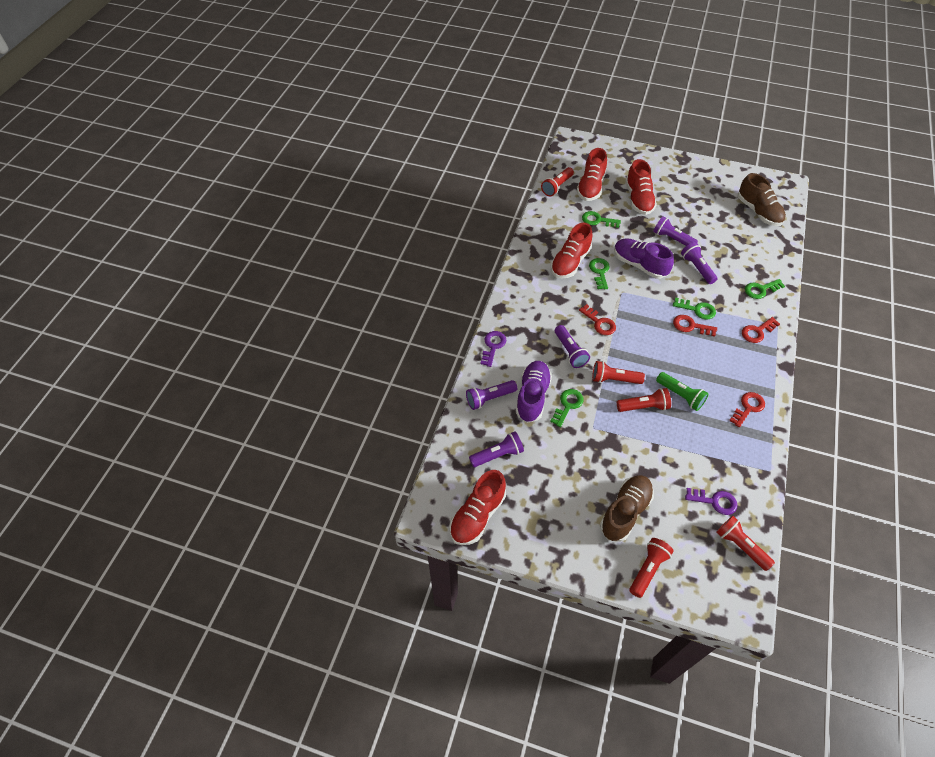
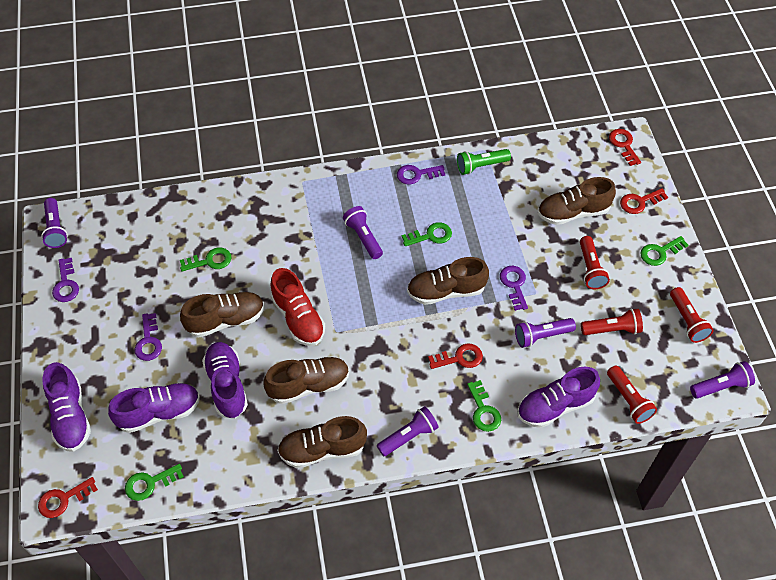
brown shoe: [600,475,654,542] [738,173,786,226] = 2 -> [180,292,265,337] [263,357,349,404] [277,416,367,468] [407,257,489,305] [538,177,616,225] = 5
purple key: [480,331,507,367] [685,488,737,515] = 2 -> [52,258,79,302] [135,313,162,361] [397,165,445,185] [500,266,528,311] = 4
purple shoe: [516,361,552,423] [614,238,674,279] = 2 -> [42,362,91,452] [108,383,200,433] [202,342,248,419] [517,366,600,428] = 4
red flashlight: [541,167,574,196] [592,361,645,384] [617,388,671,412] [629,538,673,598] [717,516,775,571] = 5 -> [580,236,610,289] [581,309,643,335] [607,366,657,424] [670,287,714,343] = 4
red shoe: [450,470,506,545] [551,223,592,279] [577,148,607,201] [625,159,657,215] = 4 -> [271,268,325,346] = 1

